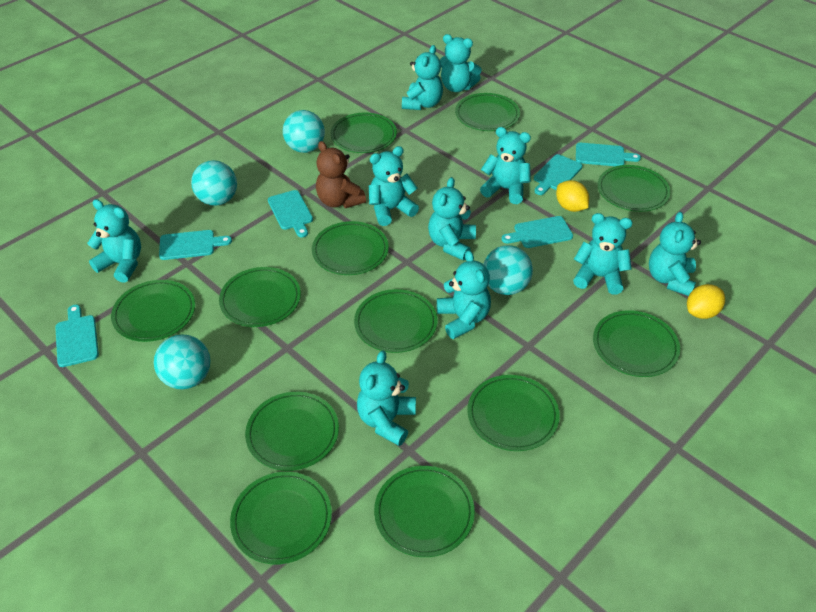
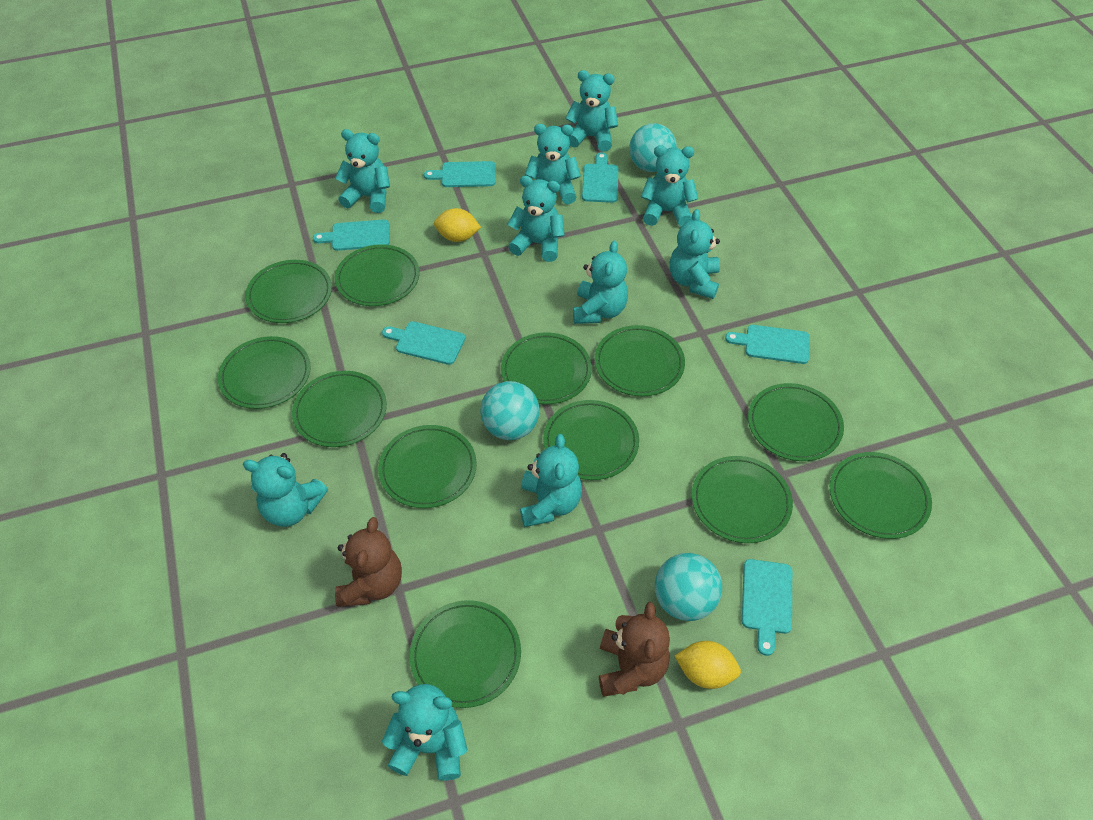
brown teddy bear: [316,141,366,208] = 1 -> [335,517,402,607] [599,602,670,697] = 2
turquoise ball: [154,334,210,389] [191,160,237,206] [283,110,325,153] [484,245,533,295] = 4 -> [480,381,540,440] [629,123,677,172] [655,553,722,621] = 3

